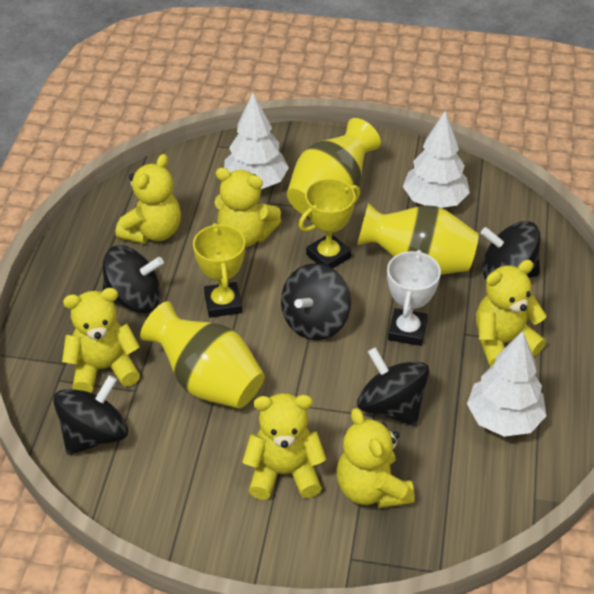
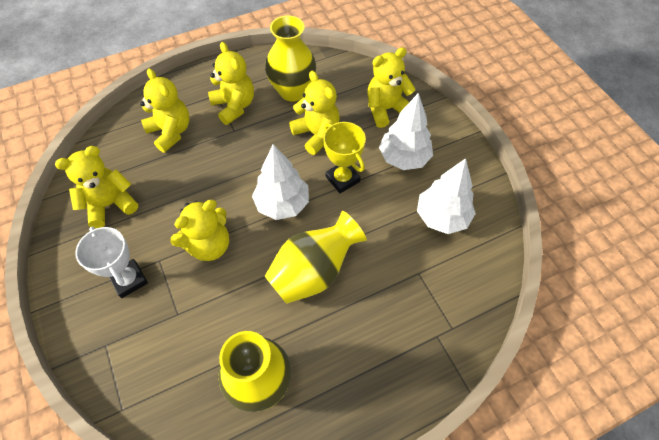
black spinning top: [53,375,128,455] [103,245,164,313] [281,263,351,340] [357,347,429,426] [481,221,540,279] = 5 -> none = 0
yellow trophy: [193,223,245,318] [299,178,360,268] = 2 -> [323,122,366,194] = 1

